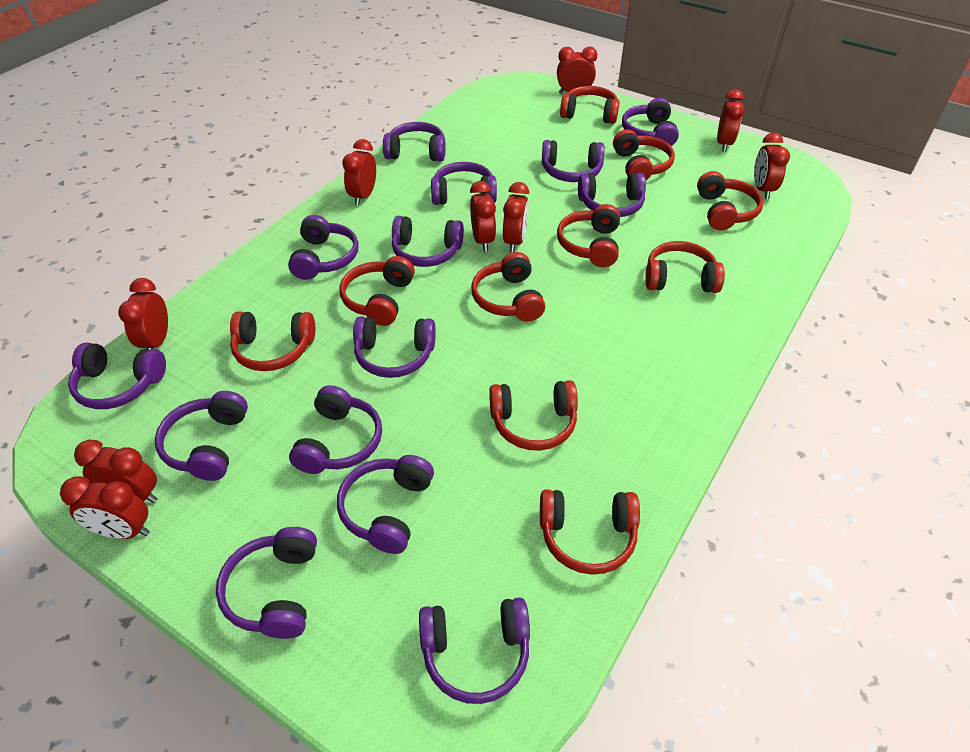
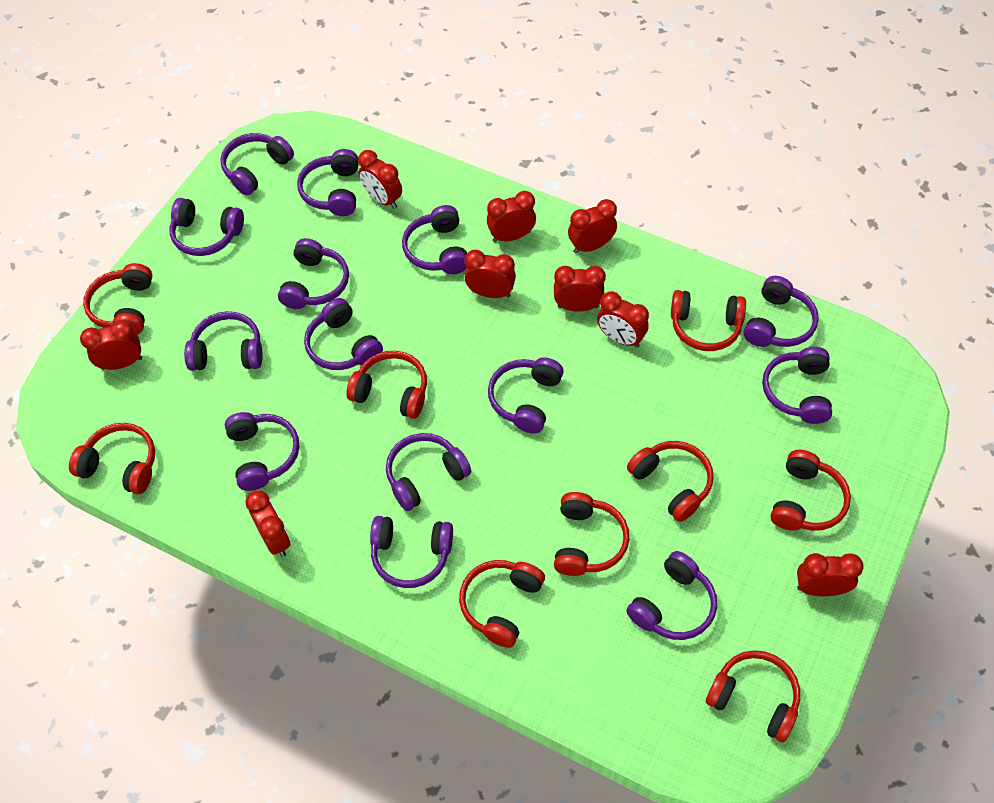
red headphones: [230,311,315,371] [339,256,415,326] [471,252,545,321] [489,380,578,451] [540,489,640,575] [557,204,620,267] [560,86,620,124] [613,129,675,180] [645,241,725,293] [697,171,764,230] = 10 -> [69,423,155,494] [83,263,153,335] [346,351,427,419] [459,560,545,648] [554,492,629,576] [627,441,714,522] [671,290,746,351] [706,650,800,742] [771,450,851,531] = 9

